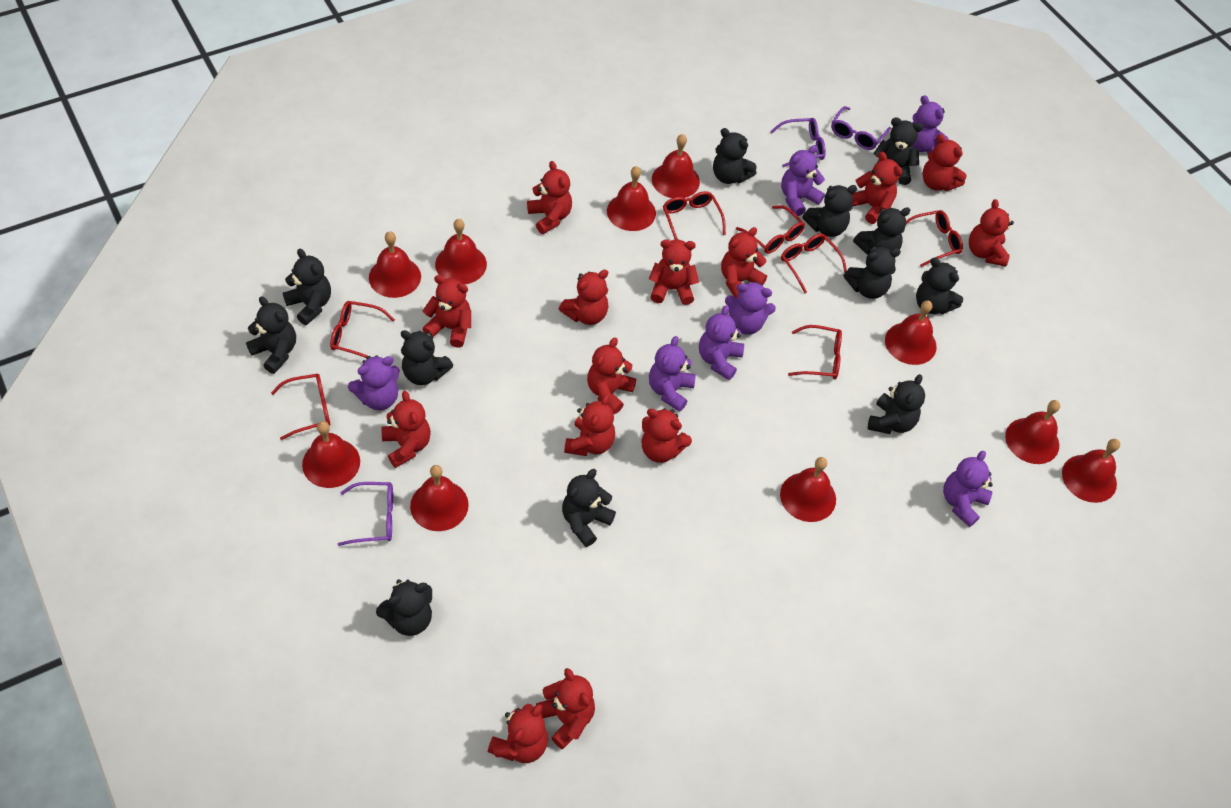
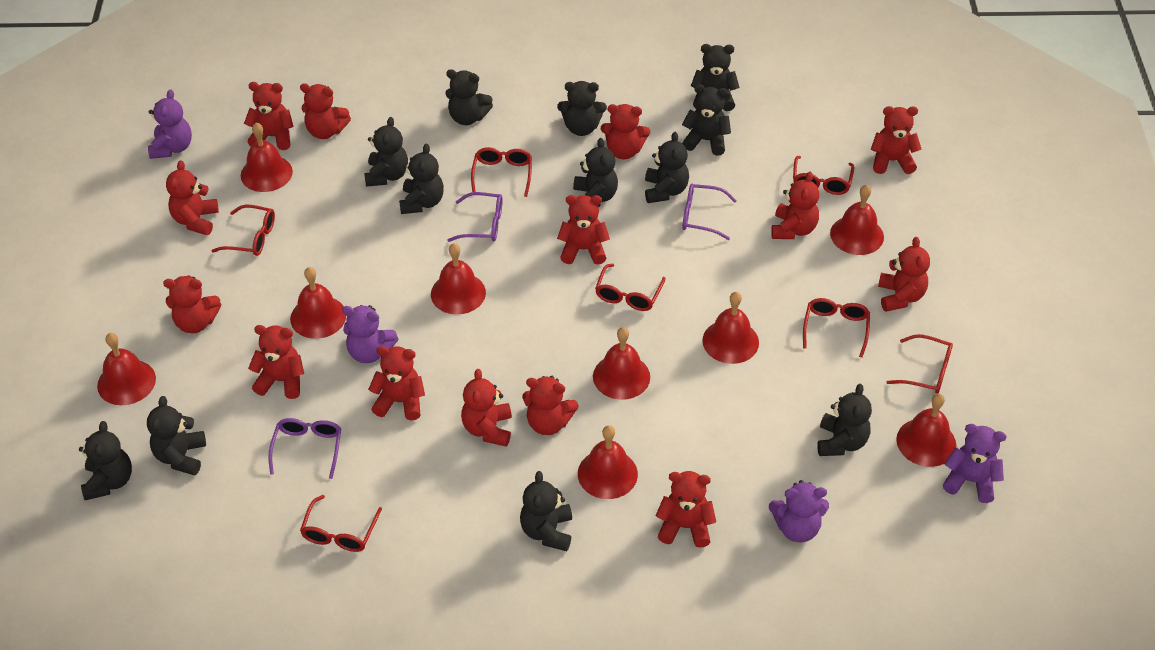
purple teddy bear: [348,355,400,410] [649,336,696,412] [699,305,744,380] [725,282,776,335] [781,145,825,216] [912,95,949,154] [943,451,993,527] = 7 -> [148,89,192,159] [342,305,398,363] [769,480,829,543] [943,424,1007,503] = 4
red bell: [302,421,360,488] [369,231,421,298] [410,465,469,531] [435,219,487,284] [607,166,656,231] [652,134,700,198] [780,457,836,522] [885,300,937,365] [1005,400,1060,464] [1062,439,1120,503] = 10 -> [97,333,156,405] [241,122,293,192] [290,267,346,339] [431,243,486,315] [578,425,638,499] [593,327,650,400] [702,292,759,364] [830,185,884,255] [896,393,956,467] = 9

